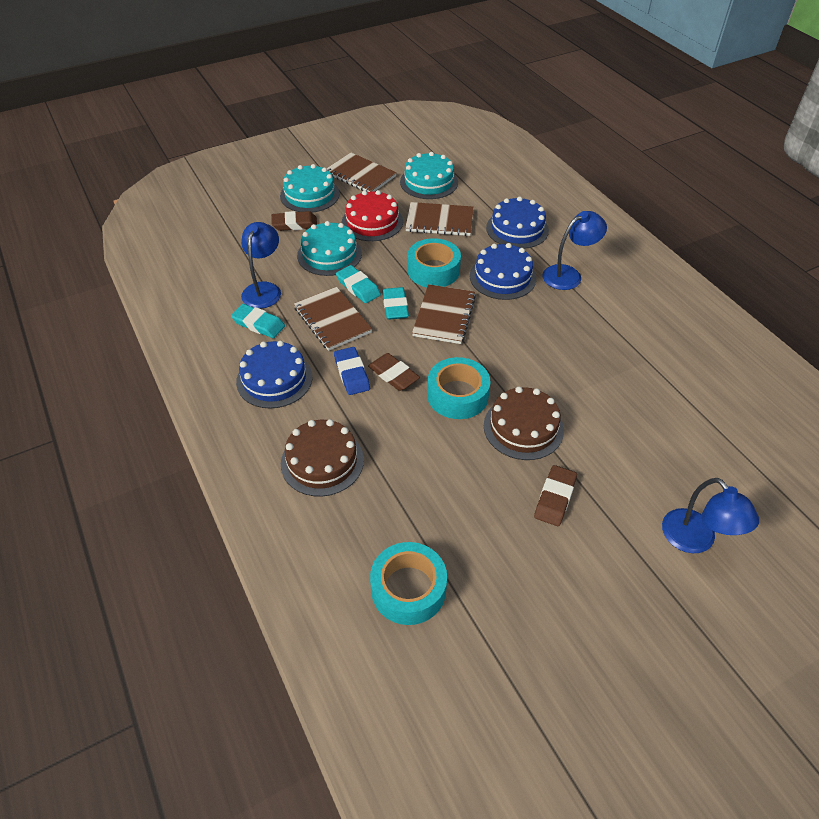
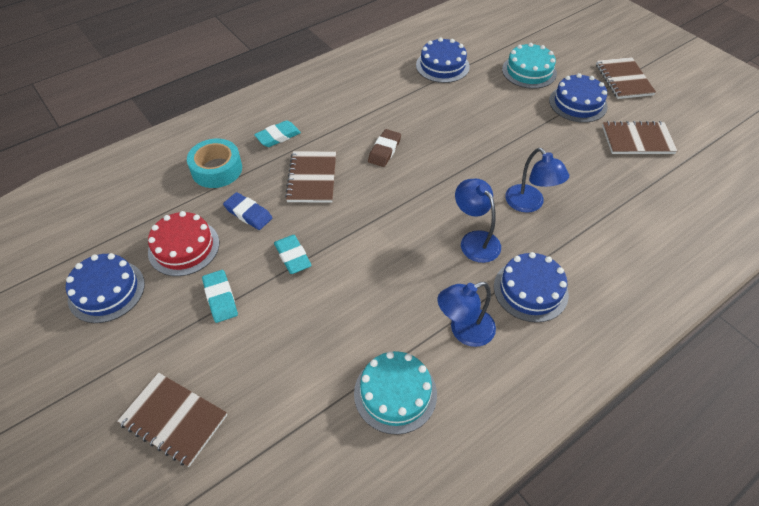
blue cake: [236,341,312,409] [470,243,536,300] [486,197,549,249] = 3 -> [66,253,145,323] [416,38,470,83] [494,252,569,322] [549,73,608,123] = 4
brown cake: [281,419,364,496] [484,387,564,460] = 2 -> none = 0
brown eraser: [271,211,317,231] [368,353,420,391] [534,465,577,526] = 3 -> [368,129,401,167] = 1
turquoise cake: [280,164,340,212] [297,221,362,276] [400,152,458,199] = 3 -> [354,351,437,435] [502,43,557,89] = 2
turquoise tape: [370,542,447,625] [407,238,461,287] [427,357,490,419] = 3 -> [187,139,242,188] = 1

